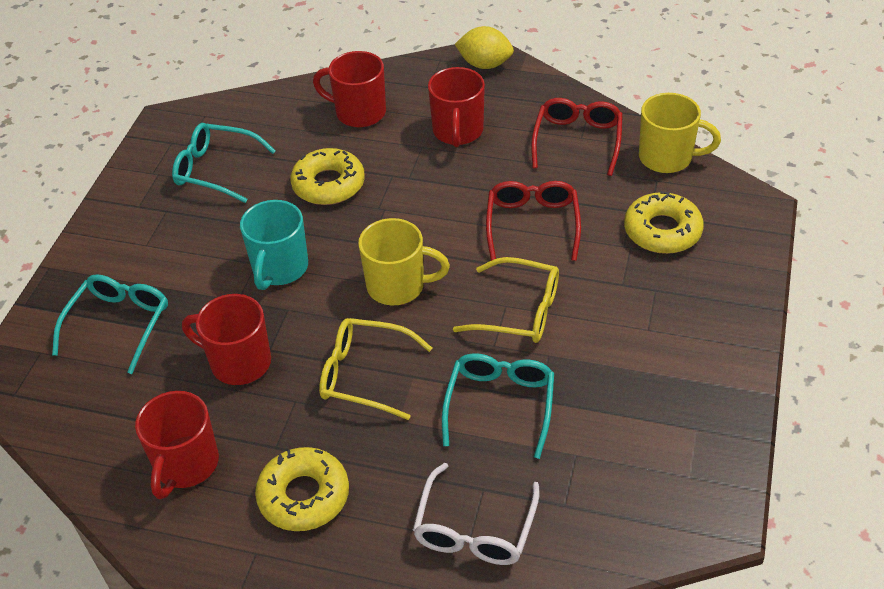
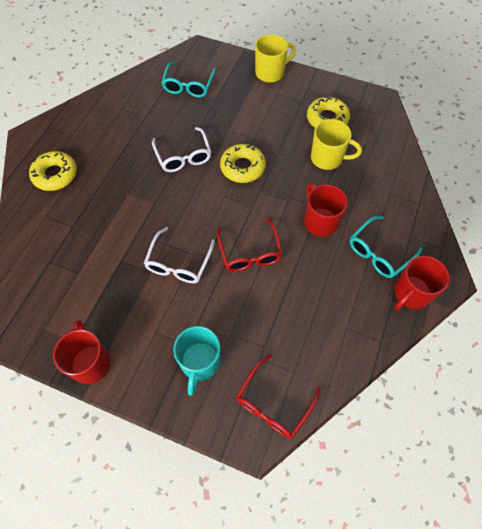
red mug: [135,391,219,499] [182,294,271,385] [313,51,386,128] [428,67,485,147] = 4 -> [53,320,111,384] [304,183,348,237] [394,256,450,310] = 3
turquoise glasses: [52,274,168,374] [172,123,276,203] [442,353,554,459] = 3 -> [161,62,216,98] [350,216,422,278] = 2
white glasses: [413,463,540,565] = 1 -> [144,227,215,283] [152,127,211,172] = 2
yellow glasses: [319,318,432,420] [453,257,559,343] = 2 -> none = 0
yellow lemon: [455,26,514,69] = 1 -> none = 0

